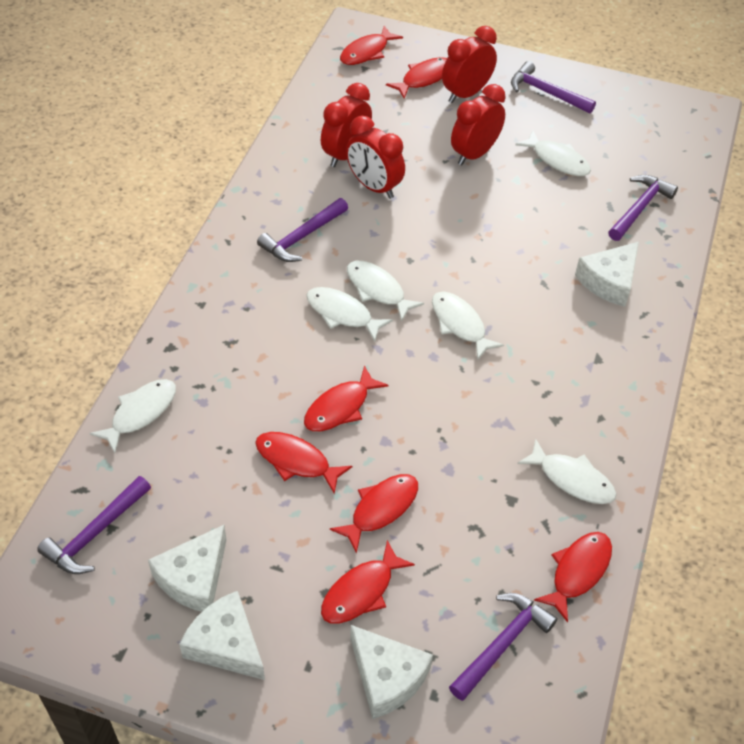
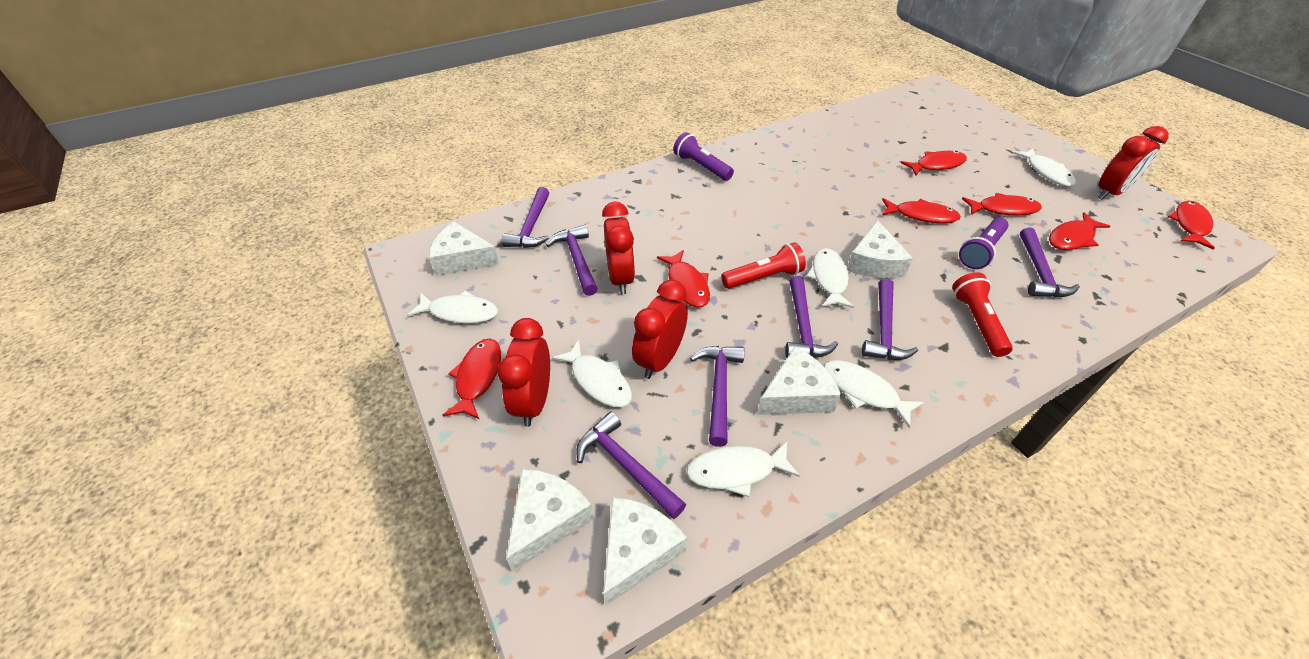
purple flashlight: none = 0 -> [673,132,734,181] [959,218,1009,269] = 2
purple hammer: [37,476,151,574] [257,198,348,262] [449,593,557,701] [511,61,596,114] [608,175,678,241] = 5 -> [502,187,549,248] [546,225,598,296] [576,412,686,519] [690,346,745,447] [785,276,838,358] [862,278,918,360] [1020,227,1079,298] = 7
red flashlight: none = 0 -> [721,242,806,289] [952,272,1013,357] = 2
white cheese: [148,525,227,612] [179,591,265,680] [350,625,433,719] [575,242,639,307] = 4 -> [429,222,500,276] [506,469,594,572] [603,497,687,606] [757,346,841,415] [847,220,913,279] = 5

